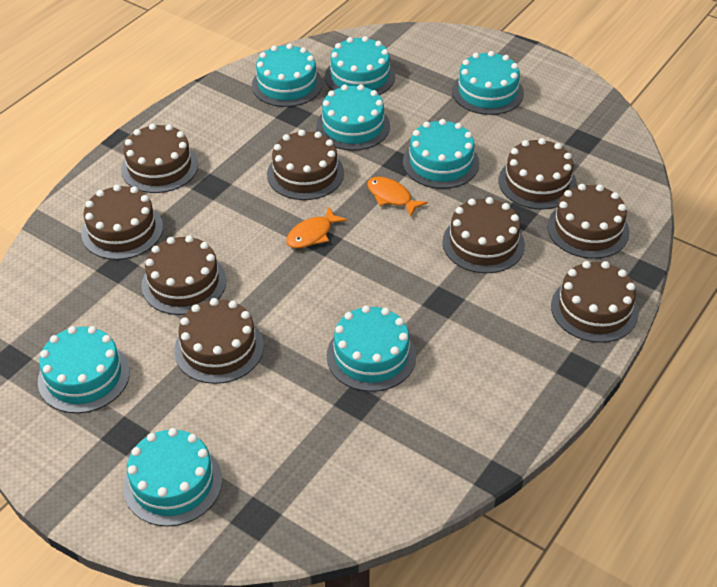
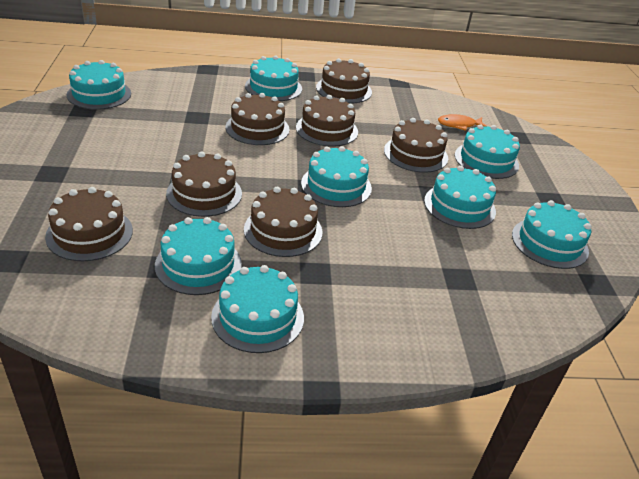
brown cake: [81,185,163,260] [121,123,198,193] [141,235,227,315] [174,298,264,384] [267,130,344,200] [442,197,525,273] [499,138,577,210] [547,184,629,259] [551,261,639,343] = 9 -> [45,187,133,261] [166,151,242,217] [226,93,289,145] [244,187,322,257] [296,95,358,147] [316,58,372,104] [384,118,448,173] = 7
orange fish: [286,207,347,248] [367,176,428,217] = 2 -> [438,114,488,131] = 1

